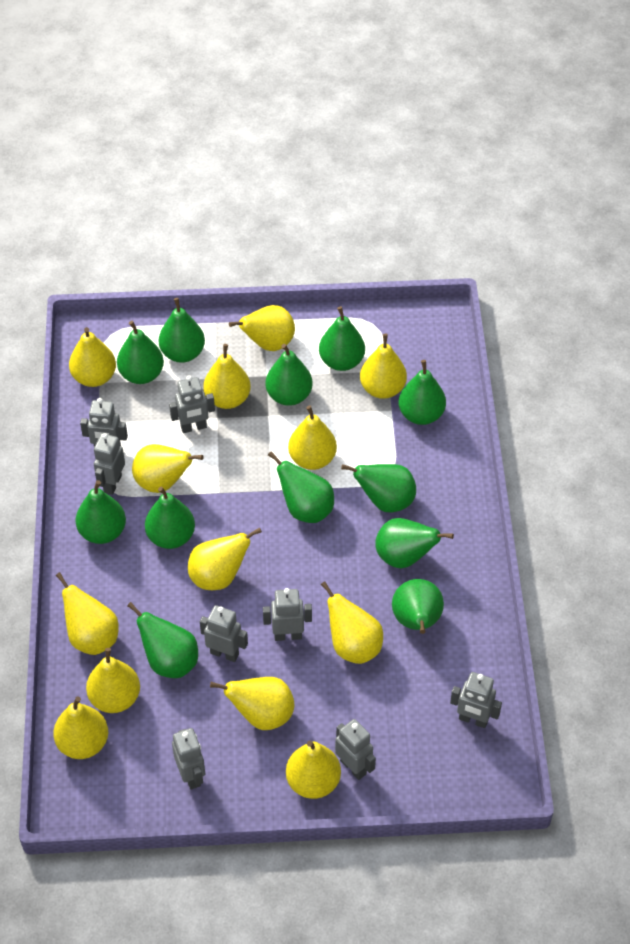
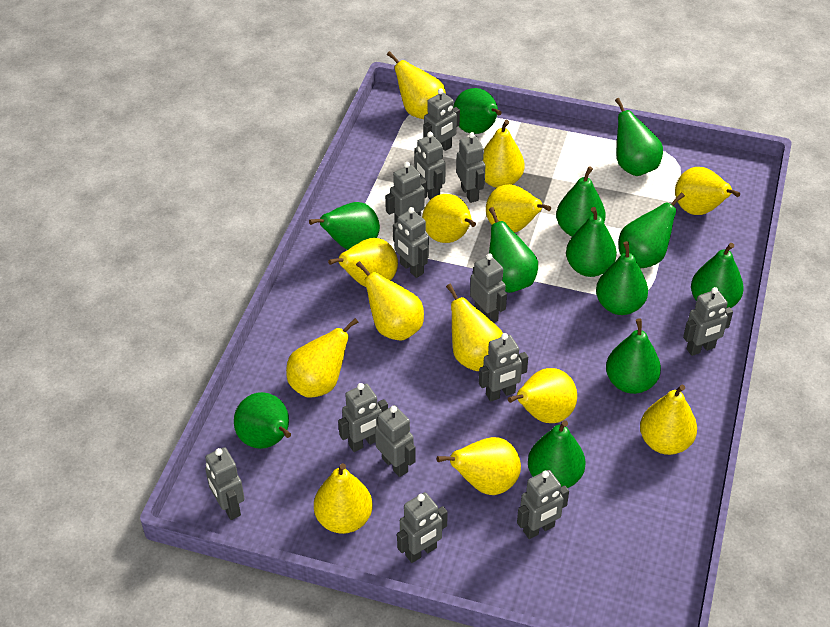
grey robot: [80,398,128,447] [94,433,125,495] [169,375,215,433] [172,728,205,790] [200,605,248,662] [263,588,312,641] [335,719,376,780] [450,672,502,728] = 8 -> [205,447,245,520] [338,383,388,452] [375,405,416,477] [385,162,427,223] [393,207,429,278] [397,492,448,563] [414,132,446,200] [423,88,460,151] [456,132,485,203] [470,253,507,323] [479,333,528,402] [517,470,569,539] [683,287,733,356] = 13

